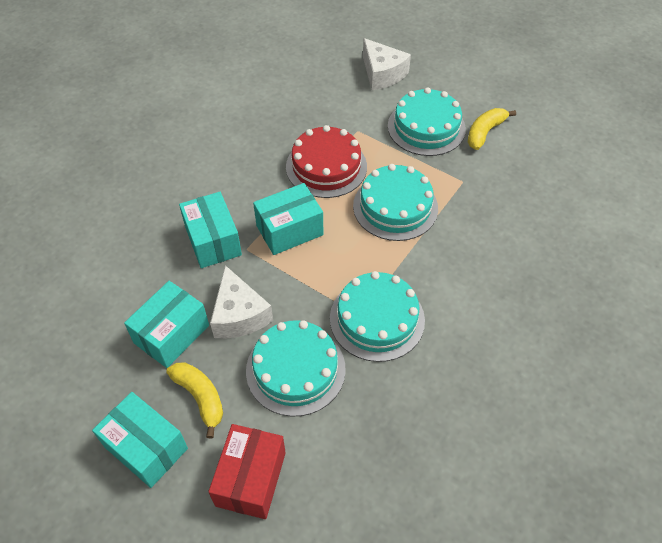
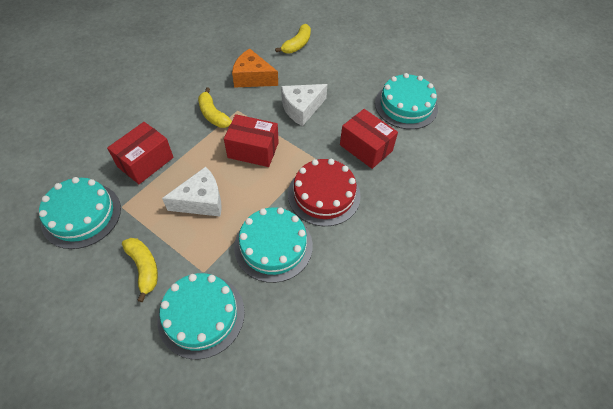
orange cheese: none = 0 -> [232,49,278,88] = 1
red box: [208,424,286,519] = 1 -> [107,122,174,184] [224,114,279,167] [340,109,398,169] = 3
turquoise box: [92,392,188,488] [124,281,209,368] [179,192,242,268] [253,183,323,255] = 4 -> none = 0
yellow banana: [166,362,223,438] [468,108,516,150] = 2 -> [122,238,158,302] [198,87,232,128] [275,24,311,54] = 3

